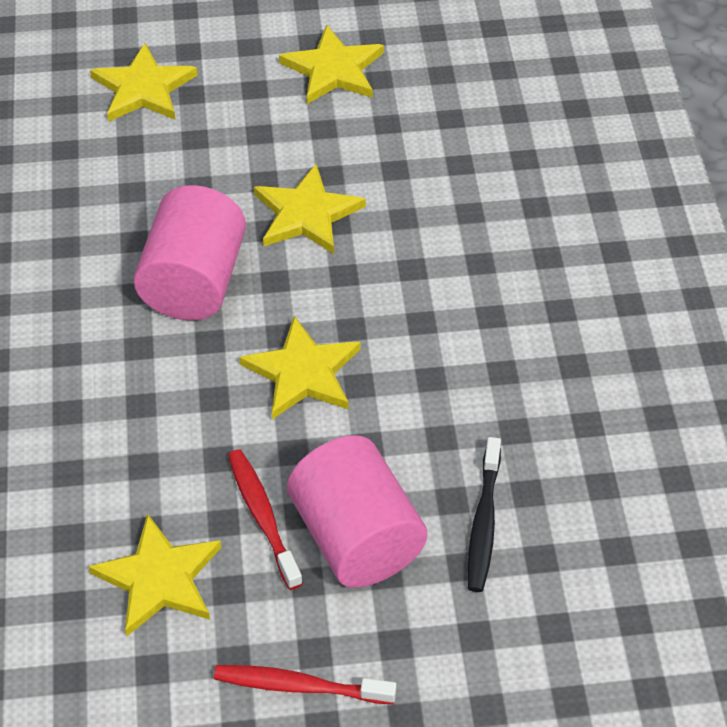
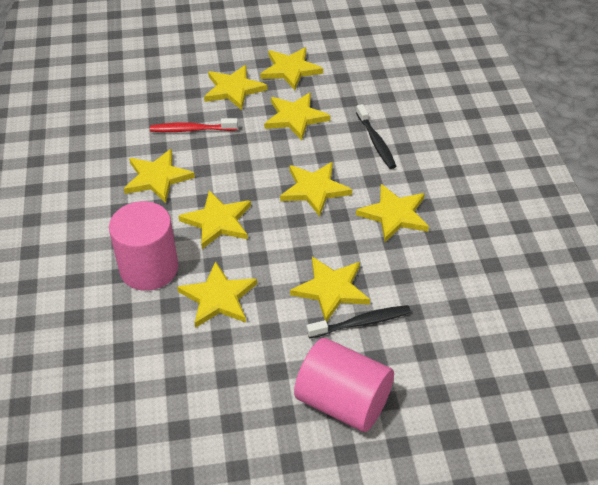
black toothbrush: [468,437,501,592] = 1 -> [307,305,411,338] [356,104,396,169] = 2
red toothbrush: [214,665,396,704] [228,449,303,590] = 2 -> [150,118,238,132] = 1
yellow star: [88,513,222,636] [90,43,198,122] [239,316,361,419] [254,164,366,254] [279,25,384,104] = 5 -> [124,149,195,203] [177,261,257,328] [178,190,251,249] [204,65,268,110] [260,47,323,90] [264,93,331,140] [280,162,352,217] [290,257,370,322] [356,184,429,242] = 9

